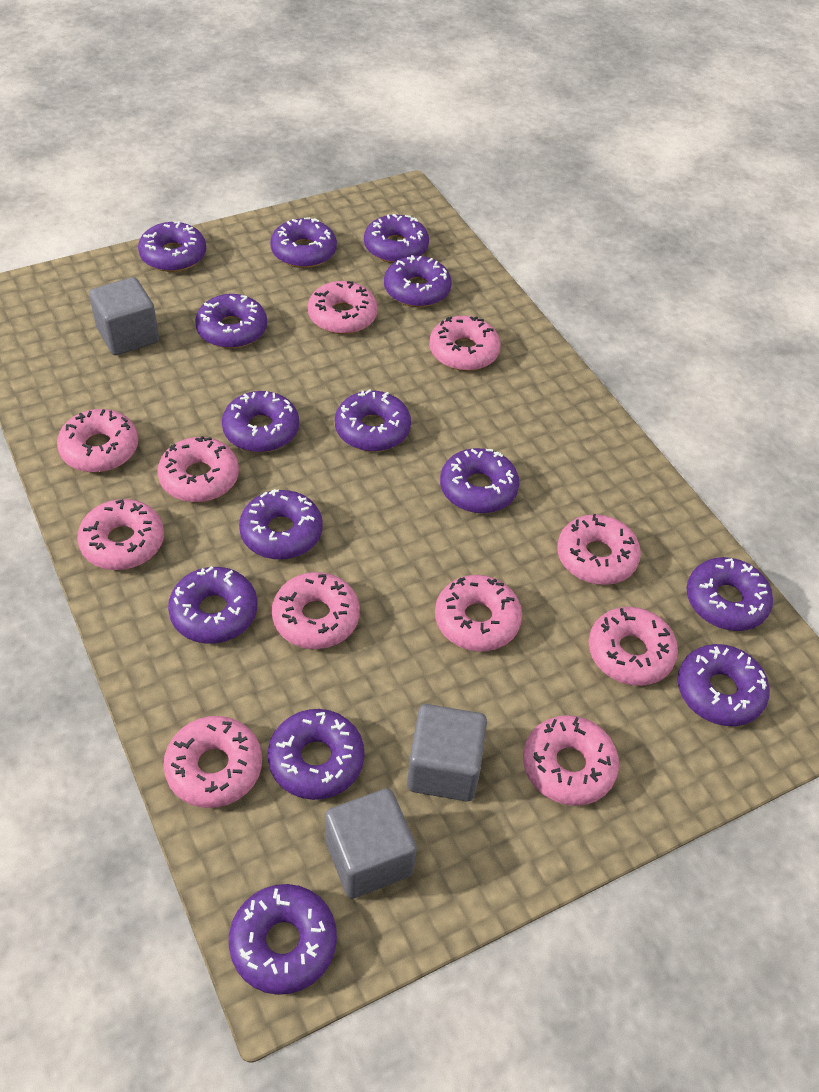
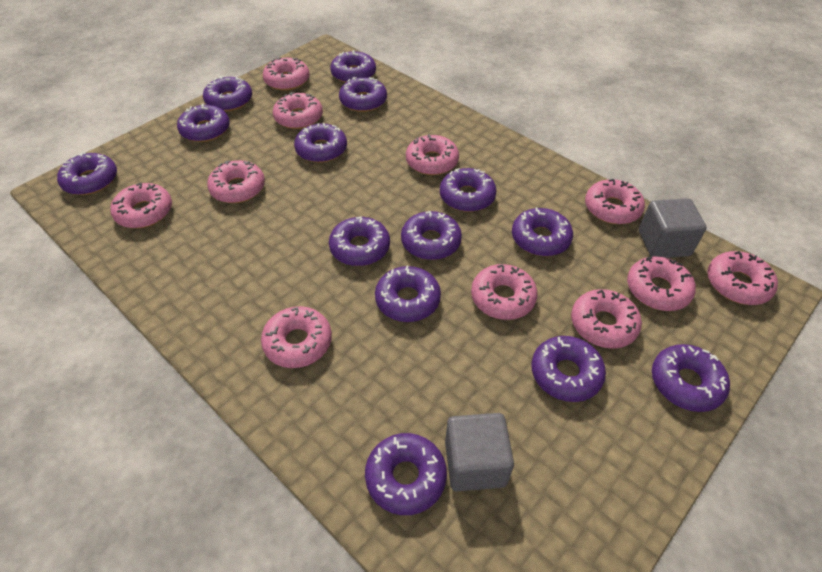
grey cube: [89,277,159,355] [325,788,417,899] [407,704,487,801] = 3 -> [445,413,514,491] [639,198,707,258] = 2

